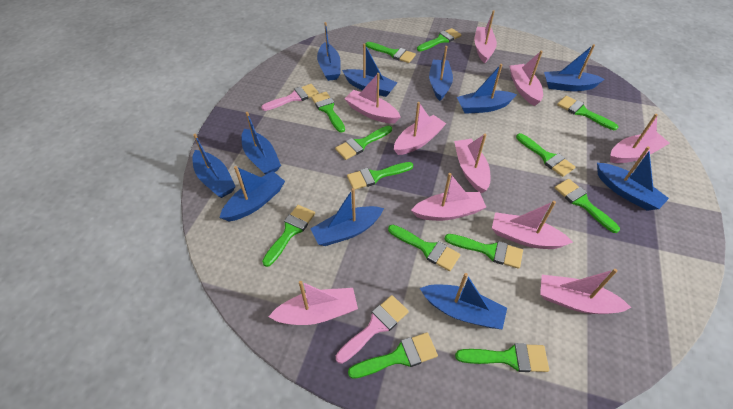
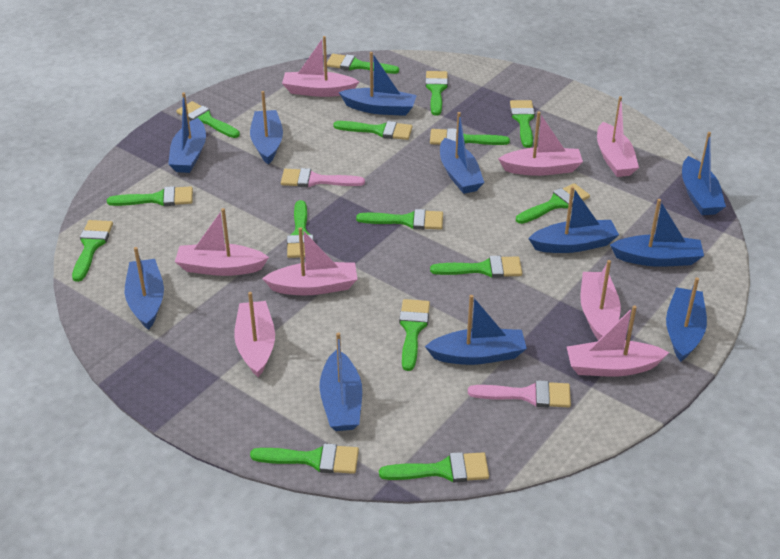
green brush: [262,205,315,267] [311,92,345,133] [335,126,392,160] [347,162,413,190] [348,332,438,379] [365,42,416,63] [388,225,460,271] [417,28,461,52] [445,234,523,269] [455,343,549,372] [516,133,575,177] [555,179,620,233] [557,96,618,130] = 13 -> [72,220,113,282] [107,186,193,206] [176,101,240,138] [250,443,359,474] [287,200,314,258] [327,54,399,74] [333,121,413,140] [356,209,443,230] [379,452,489,483] [399,299,430,371] [425,71,448,115] [430,128,510,145] [430,256,522,278] [510,100,535,148] [516,183,590,224] = 15
pink boat: [268,281,358,325] [344,73,401,124] [394,102,446,155] [411,173,486,221] [454,134,490,193] [475,10,497,63] [492,201,573,249] [509,51,543,106] [540,269,631,314] [610,114,670,163] = 10 -> [175,208,269,276] [234,292,275,377] [262,227,357,295] [282,36,360,97] [498,112,583,176] [567,306,670,377] [580,260,621,340] [597,96,639,177] = 8

